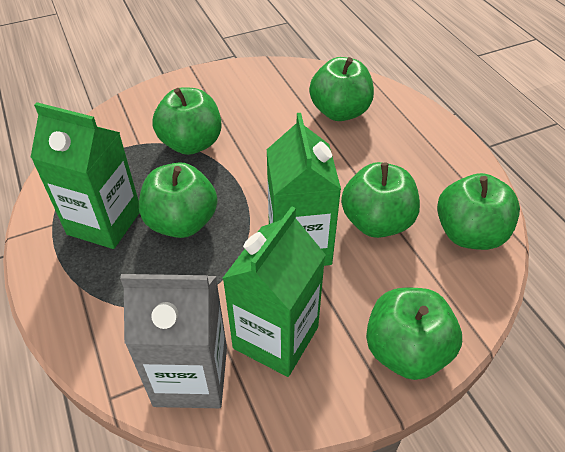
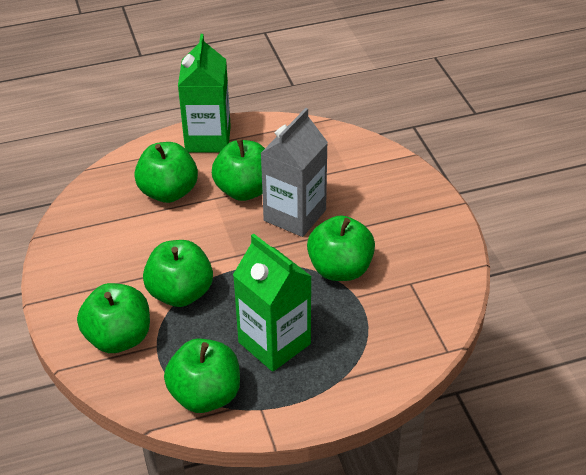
green carton: [30,102,139,249] [222,206,326,377] [267,113,341,266] = 3 -> [178,34,231,152] [233,234,312,372] = 2

